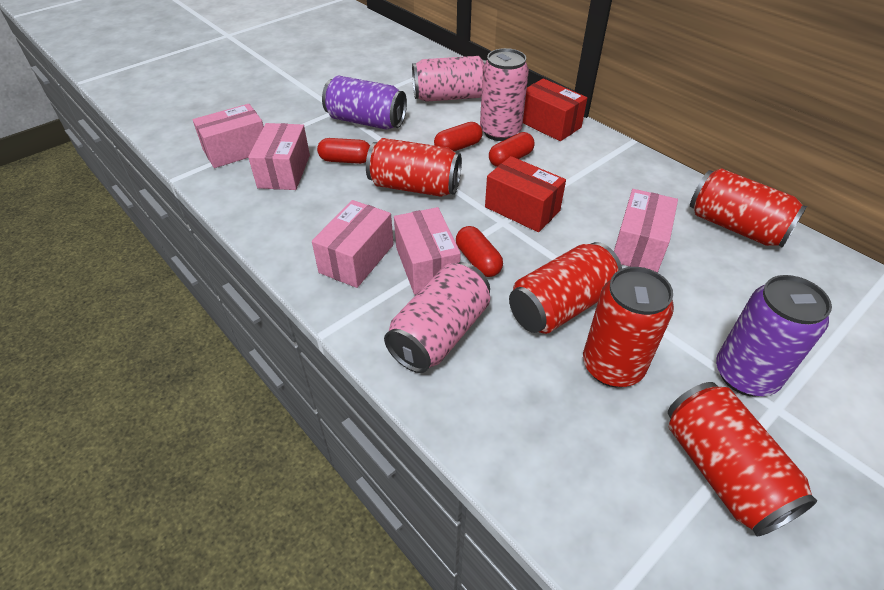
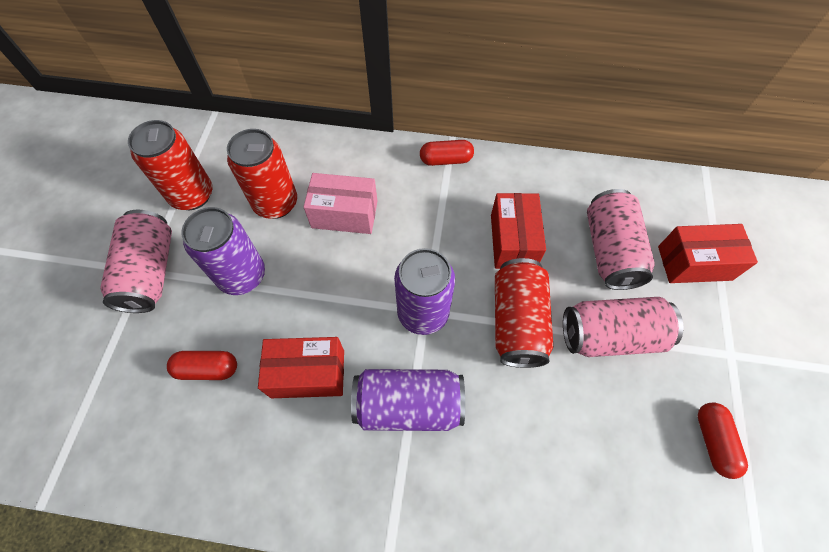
pink box: [193,104,264,168] [248,123,310,190] [312,200,394,288] [394,207,461,295] [614,189,678,273] = 5 -> [304,173,377,234] = 1
purple can: [322,76,407,130] [716,275,832,397] = 2 -> [181,207,265,295] [351,369,465,431] [394,248,455,335] = 3
red box: [485,156,566,232] [523,78,587,141] = 2 -> [258,337,344,398] [491,193,546,269] [658,224,758,283] = 3
red can: [366,138,462,197] [509,242,622,334] [583,267,674,387] [668,382,817,537] [690,168,807,248] = 5 -> [128,120,212,210] [227,129,297,219] [495,258,553,368] = 3
red capsule: [317,138,370,164] [434,122,483,151] [456,226,503,277] [489,132,534,167] = 4 -> [167,351,237,380] [420,140,474,166] [698,403,748,479] = 3

